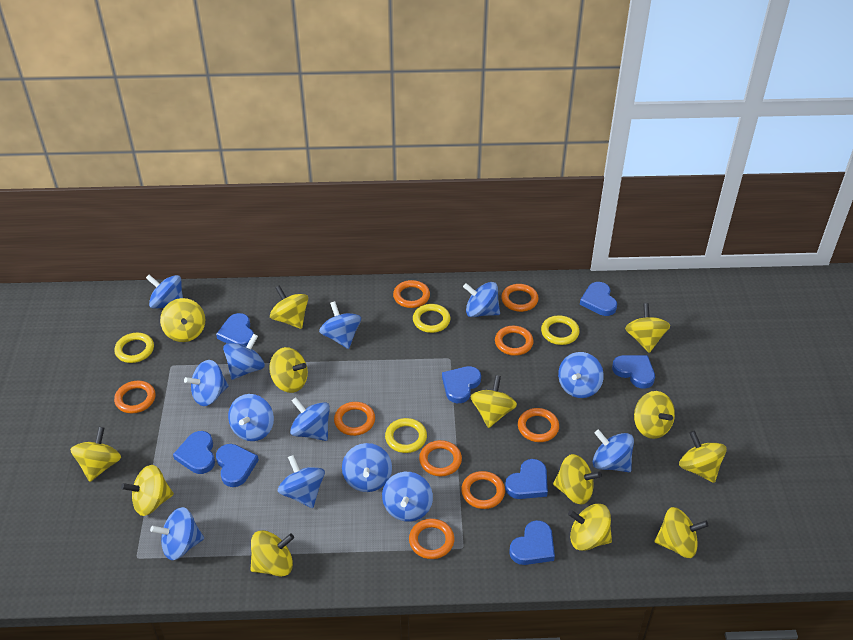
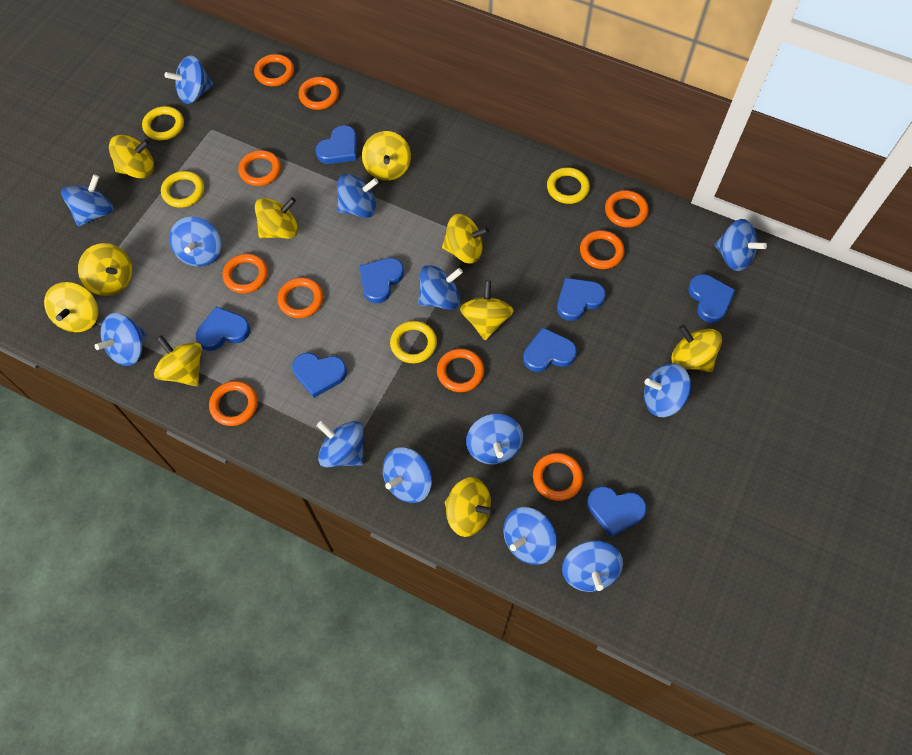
orange ring: [114,381,156,413] [334,402,375,436] [393,280,430,308] [409,519,454,559] [419,440,462,476] [461,471,505,509] [495,326,534,356] [501,284,539,312] [518,408,559,442] = 9 -> [209,381,258,426] [223,254,268,293] [238,150,281,186] [254,54,294,86] [278,277,323,318] [298,77,339,110] [437,348,484,392] [533,453,583,501] [580,230,624,269] [605,190,649,228] = 10
yellow spinning top: [70,427,121,482] [121,465,174,516] [160,298,205,342] [250,530,294,577] [269,347,308,393] [270,285,308,329] [470,375,517,428] [553,454,602,505] [568,504,612,551] [625,303,670,353] [634,391,675,439] [654,507,709,558] [679,431,727,483] = 13 -> [44,282,98,332] [78,243,132,296] [109,135,154,178] [154,335,202,386] [255,197,298,239] [362,131,411,181] [442,214,489,264] [445,477,495,537] [460,281,514,340] [671,325,722,372] = 10

